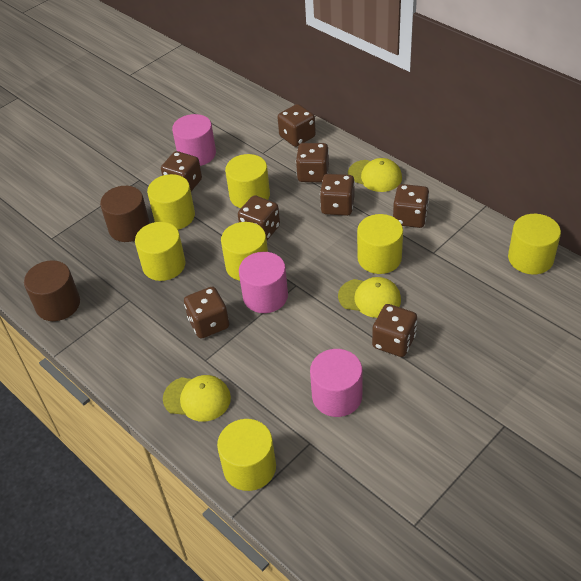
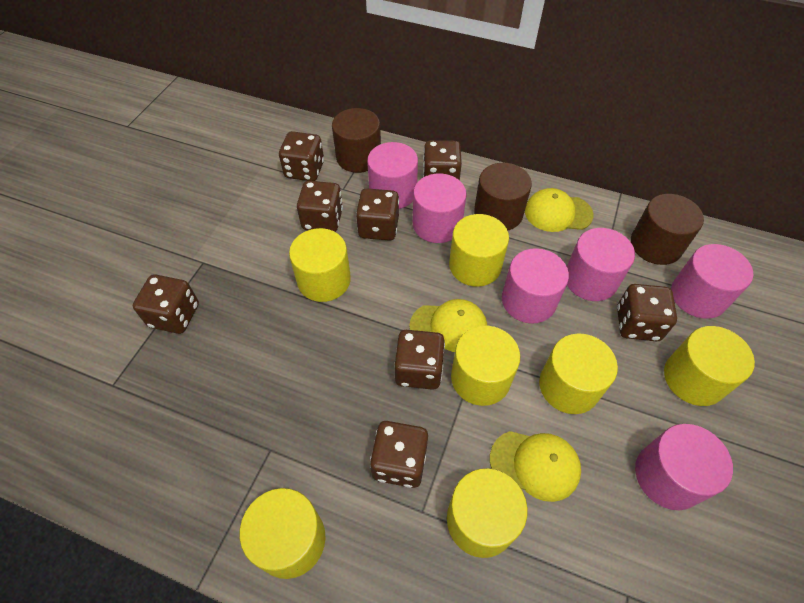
brown cylinder: [24,260,80,321] [100,186,150,242] = 2 -> [332,108,381,173] [474,163,532,231] [631,194,704,265] = 3
pink cylinder: [172,114,216,166] [239,252,288,313] [310,349,362,417] = 3 -> [367,142,418,209] [413,174,467,243] [502,248,569,324] [567,228,635,301] [635,424,733,510] [671,244,754,319] = 6

